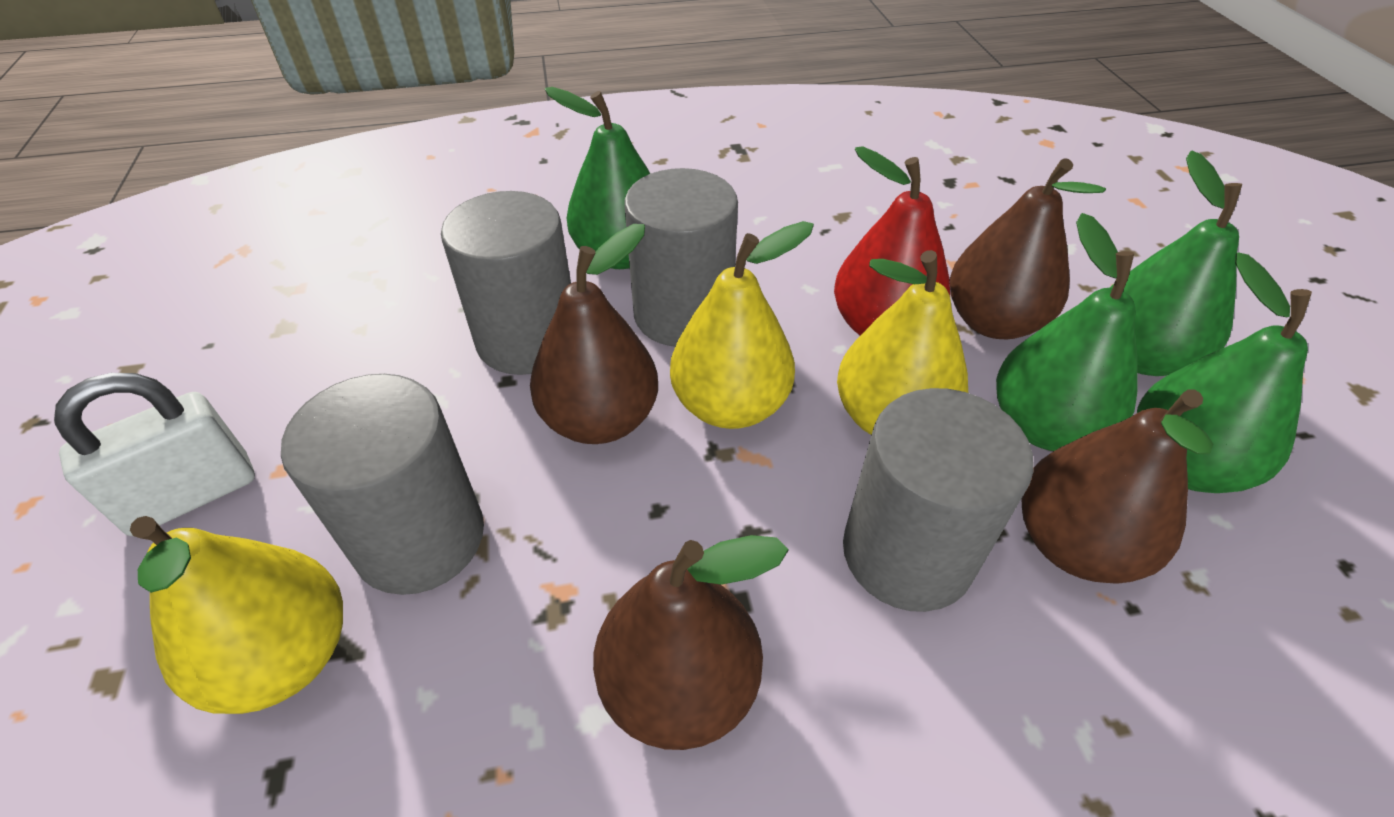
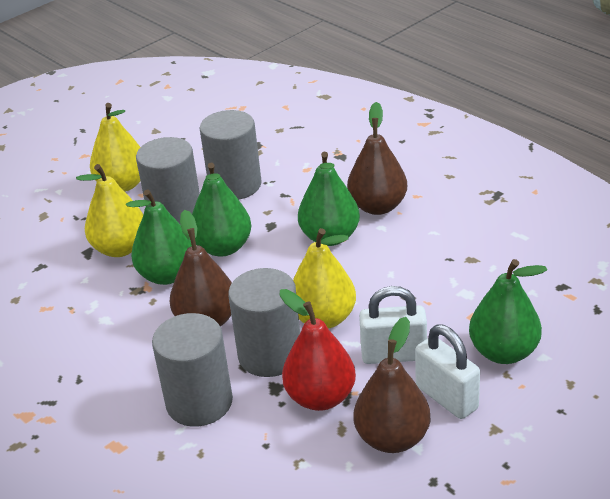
brown pear: [530,224,658,444] [593,535,789,750] [950,158,1106,339] [1022,389,1213,584] = 4 -> [170,210,232,327] [347,102,407,215] [354,317,431,453] = 3
white padlock: [54,373,255,536] = 1 -> [359,286,427,364] [415,325,480,419] = 2

